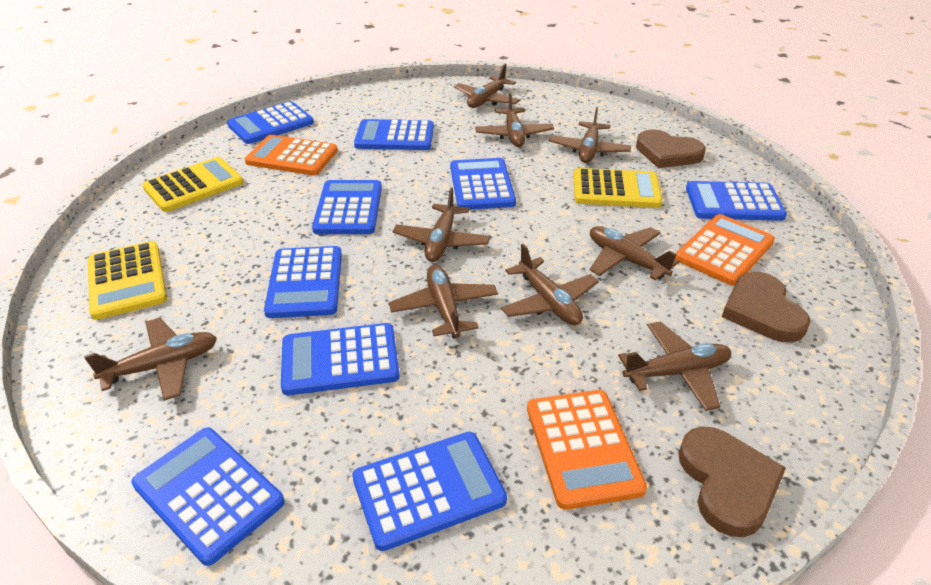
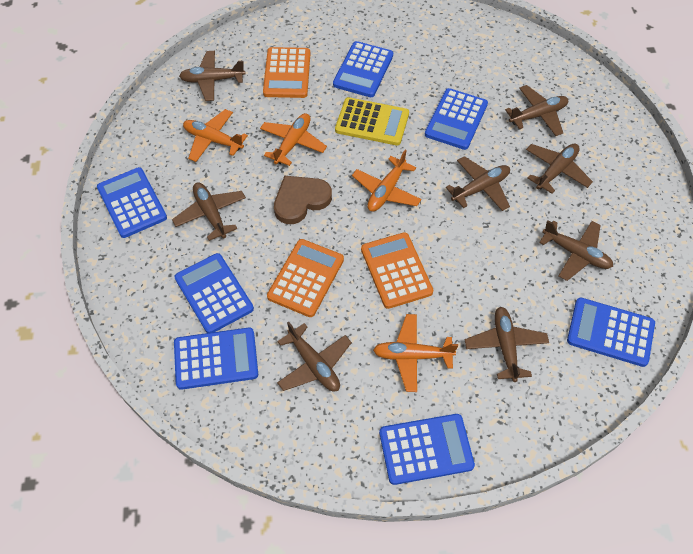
blue calculator: [131,427,285,566] [227,101,314,144] [264,246,342,318] [281,323,400,395] [312,180,382,234] [352,432,507,551] [354,119,434,150] [450,158,516,210] [686,181,787,221] = 9 -> [97,167,167,238] [174,328,258,390] [175,253,254,333] [333,41,393,97] [379,414,475,485] [425,88,488,150] [567,297,655,367] = 7
brown heart: [636,129,706,168] [678,427,786,537] [722,272,810,342] = 3 -> [274,176,332,224] = 1
brown plane: [84,318,217,401] [389,265,498,339] [393,187,490,262] [454,64,520,108] [475,93,554,147] [501,244,599,325] [549,107,631,163] [590,226,680,281] [618,321,731,411] = 9 -> [172,182,246,241] [179,51,245,101] [277,321,352,391] [446,156,510,211] [465,307,549,382] [505,85,568,136] [526,144,593,194] [539,220,613,281] = 8
orange plane: none = 0 -> [183,109,248,162] [260,113,327,166] [352,149,421,212] [373,314,458,392] = 4
yellow calculator: [88,241,167,320] [142,157,244,212] [574,168,663,208] = 3 -> [335,97,409,145] = 1

